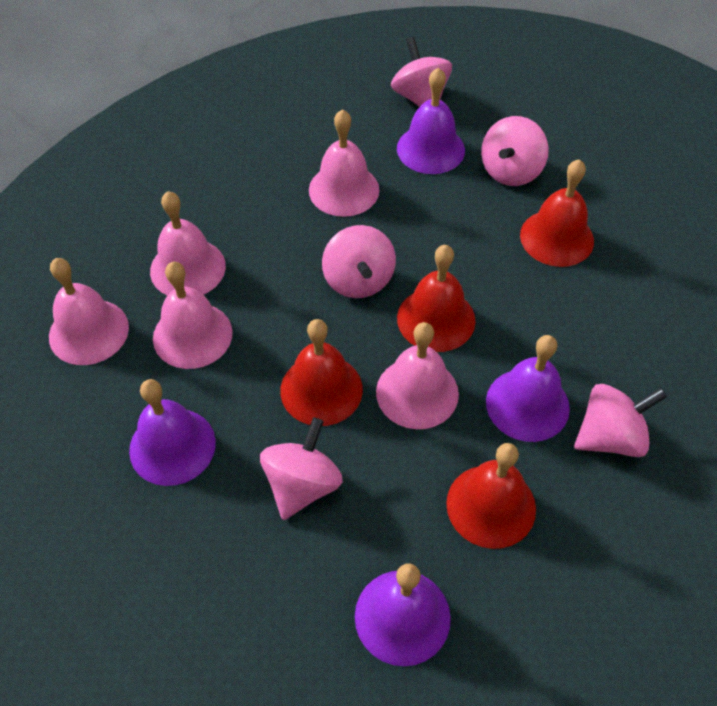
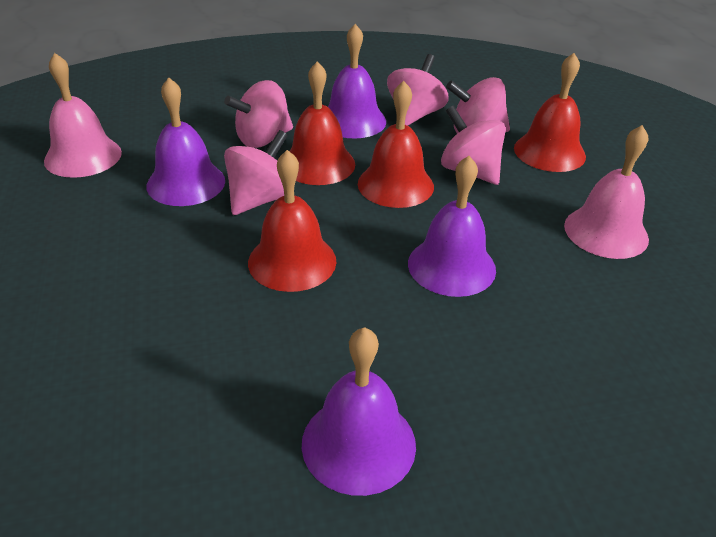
pink bell: [49,258,129,365] [150,191,226,296] [153,262,233,369] [309,109,379,217] [376,322,459,429] = 5 -> [44,53,122,178] [564,125,649,259] = 2

